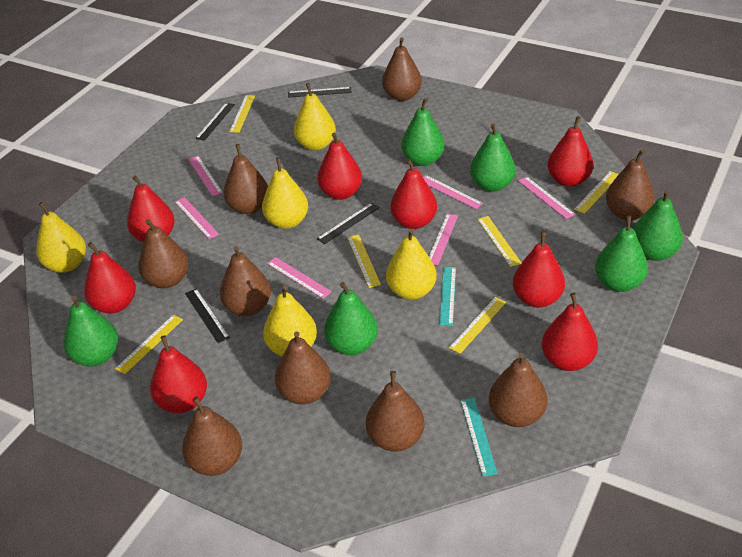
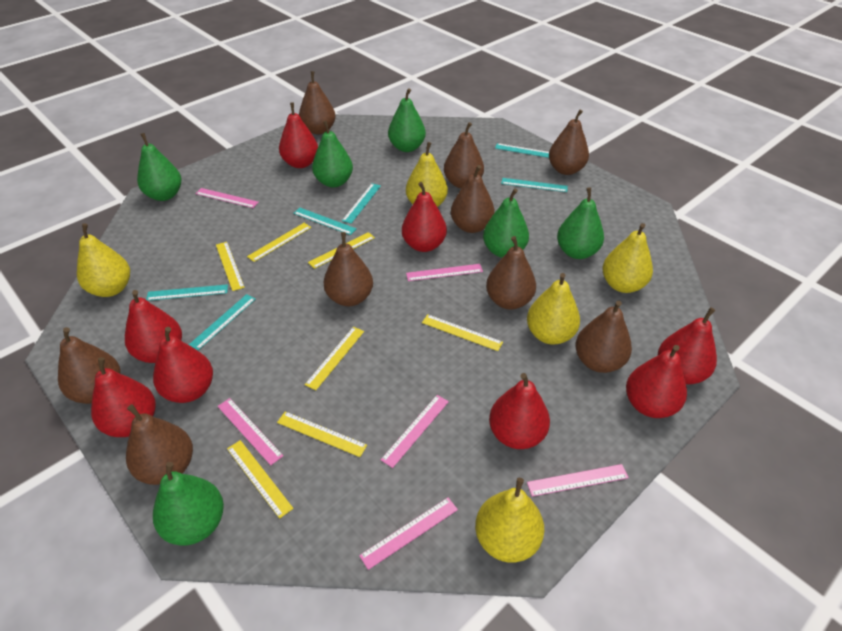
black ruler: [185,288,230,343] [196,103,235,141] [288,87,352,98] [317,203,380,244] = 4 -> none = 0
turquoise ruler: [439,267,456,326] [461,398,498,476] = 2 -> [146,284,228,301] [189,294,256,350] [293,208,357,235] [342,183,381,224] [495,143,549,158] [501,178,568,192] = 6
yellow ruler: [115,315,183,374] [229,95,255,133] [347,234,381,288] [449,297,506,354] [477,216,521,267] [574,171,619,214] = 6 -> [216,242,245,291] [227,440,294,519] [247,223,311,262] [277,411,367,457] [305,327,364,390] [308,232,375,269] [422,314,503,351] = 7

